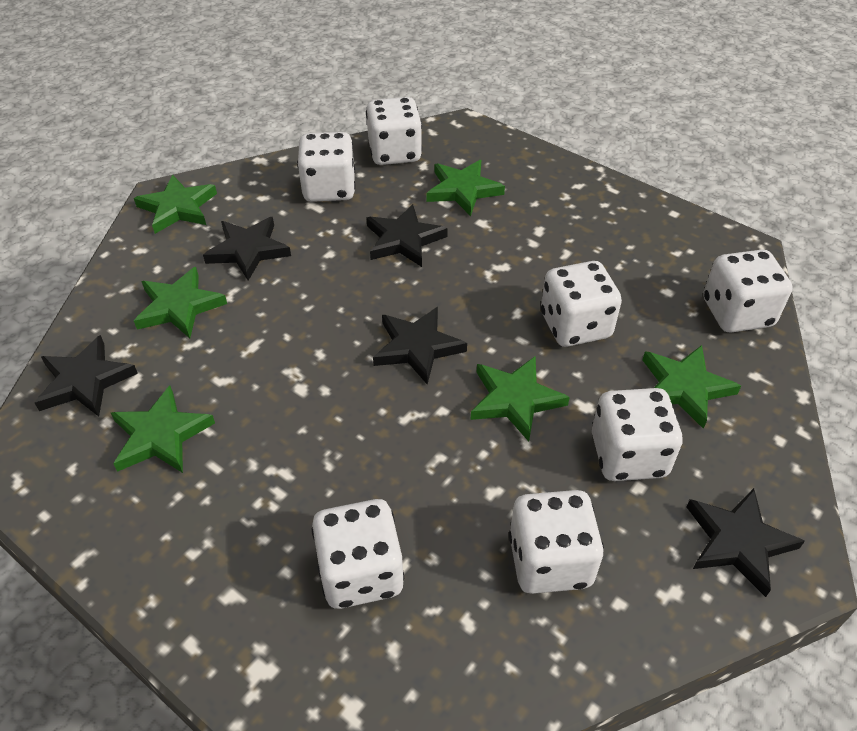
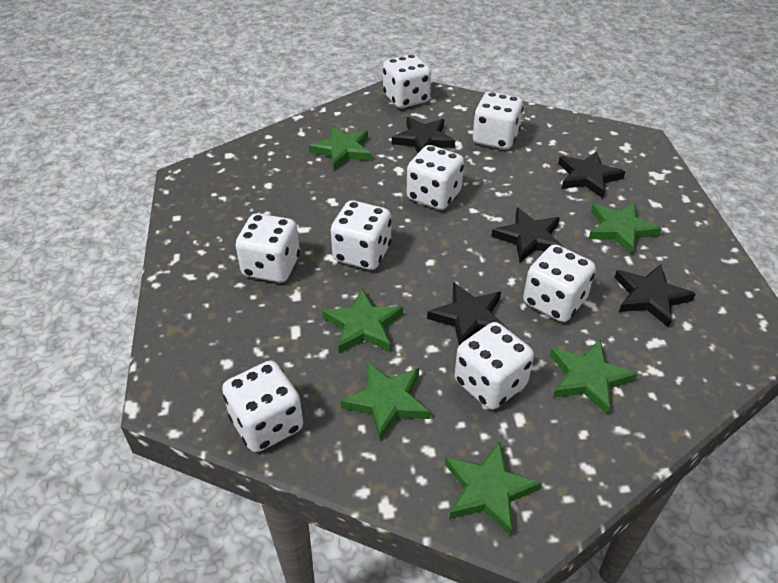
white dice: [297,132,356,202] [312,499,404,609] [366,97,422,165] [509,490,604,594] [541,261,622,347] [592,388,683,481] [703,250,793,333] = 7 -> [222,360,303,452] [235,213,300,283] [331,200,391,270] [383,54,431,108] [407,145,464,210] [455,322,534,410] [473,92,524,150] [523,244,596,322] = 8

